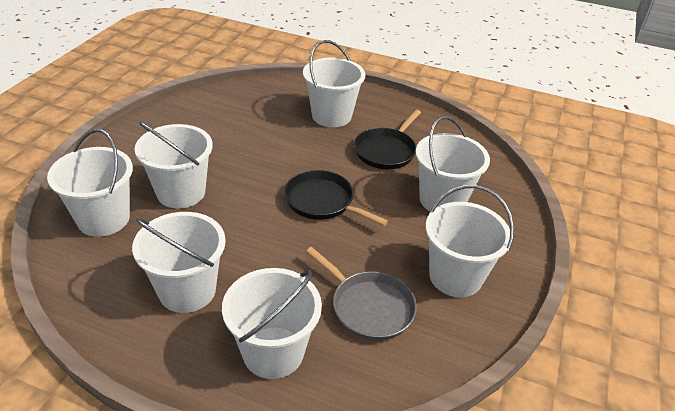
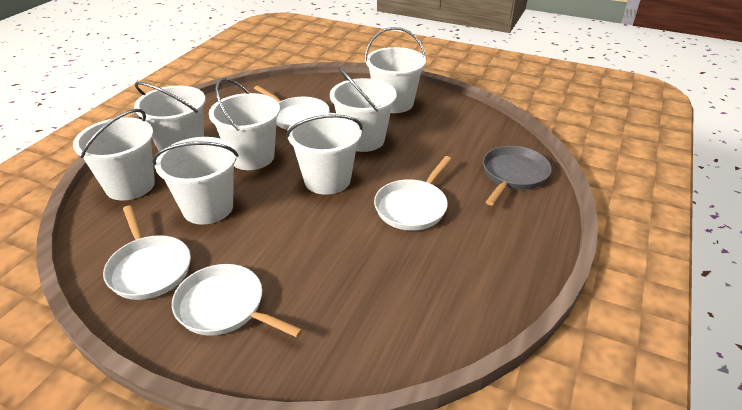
black pan: [284,170,388,226] [354,110,421,169] = 2 -> none = 0
white pan: none = 0 -> [103,205,191,300] [172,264,303,338] [254,86,330,130] [374,156,451,231] = 4

